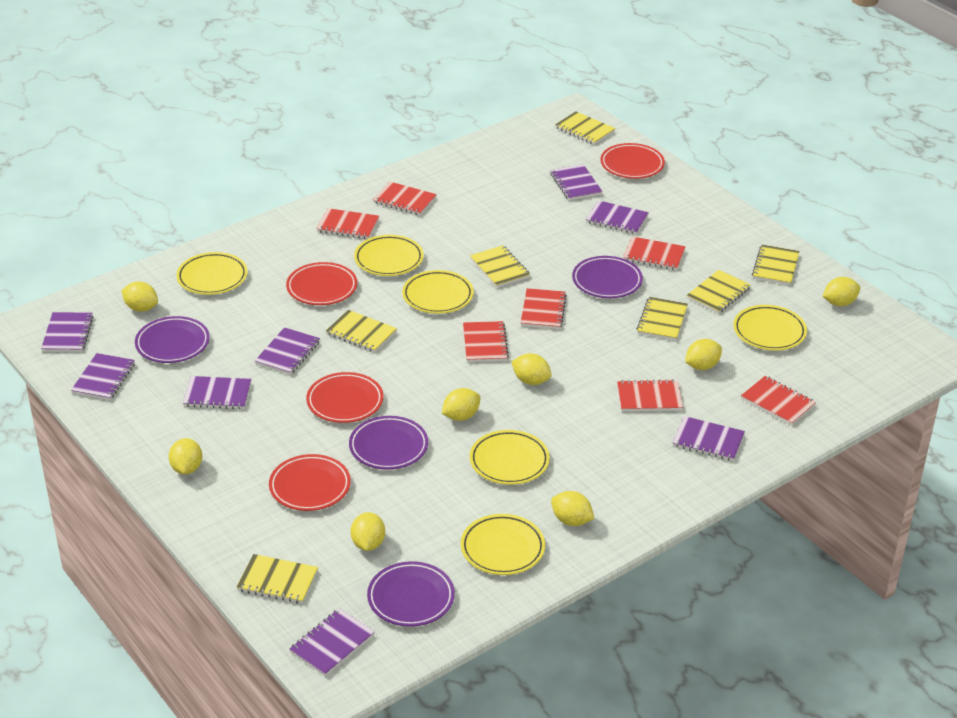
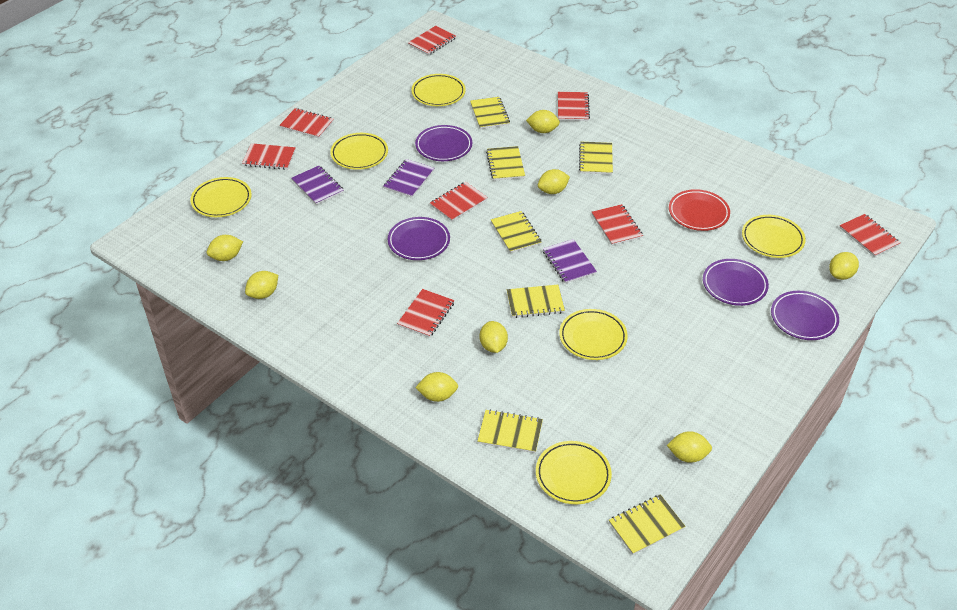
purple notebook: [41,312,93,352] [71,353,135,400] [183,376,251,409] [255,327,320,375] [289,608,375,676] [550,164,603,200] [586,200,649,234] [672,416,745,461] = 8 -> [292,166,344,205] [383,159,434,198] [543,239,597,284] = 3
red notebook: [317,208,379,239] [373,182,437,215] [463,321,509,362] [521,288,567,329] [617,379,683,411] [623,236,686,270] [741,376,816,425] = 7 -> [242,143,296,170] [279,108,334,138] [397,289,455,338] [408,26,456,55] [430,182,488,221] [558,92,590,121] [592,204,643,245] [839,214,901,257] = 8
red plate: [269,454,351,511] [286,262,357,305] [306,372,383,423] [601,143,665,179] = 4 -> [669,189,730,231] = 1

